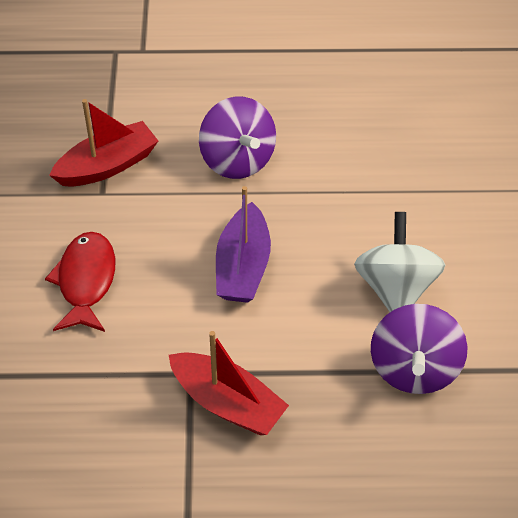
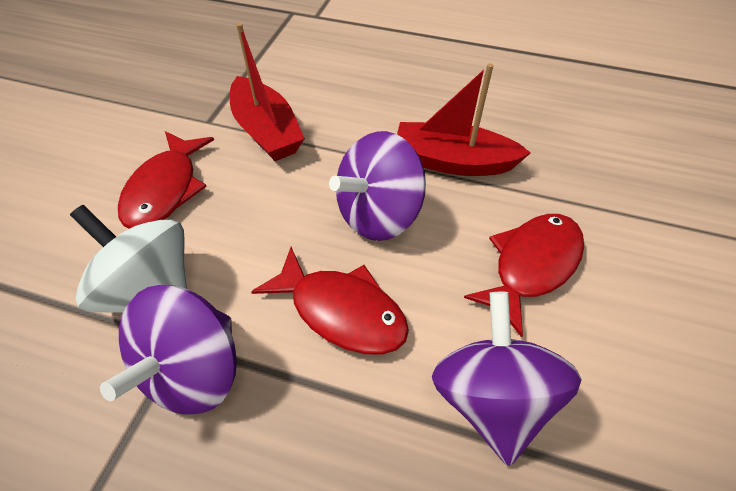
purple boat: [216,186,271,303] = 1 -> none = 0
purple spinning top: [199,96,276,179] [371,304,468,394] = 2 -> [100,285,237,415] [329,131,426,241] [432,292,582,466] = 3
red fish: [45,232,115,332] = 1 -> [118,131,214,229] [251,247,409,355] [464,214,584,337] = 3

